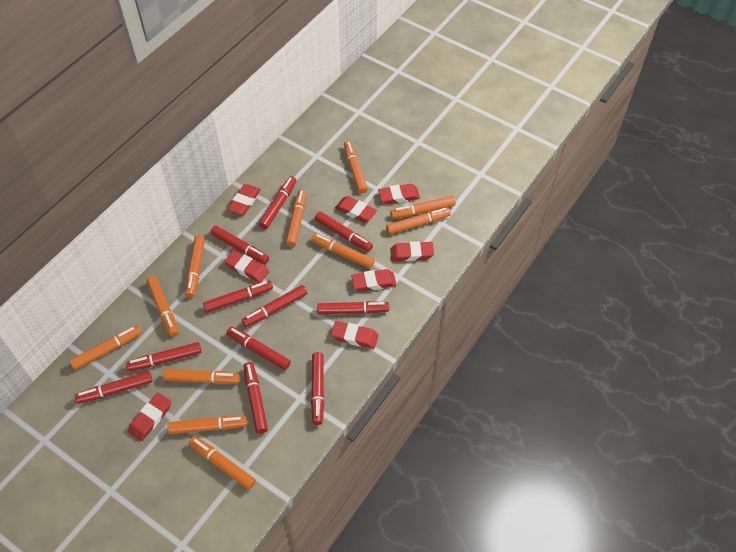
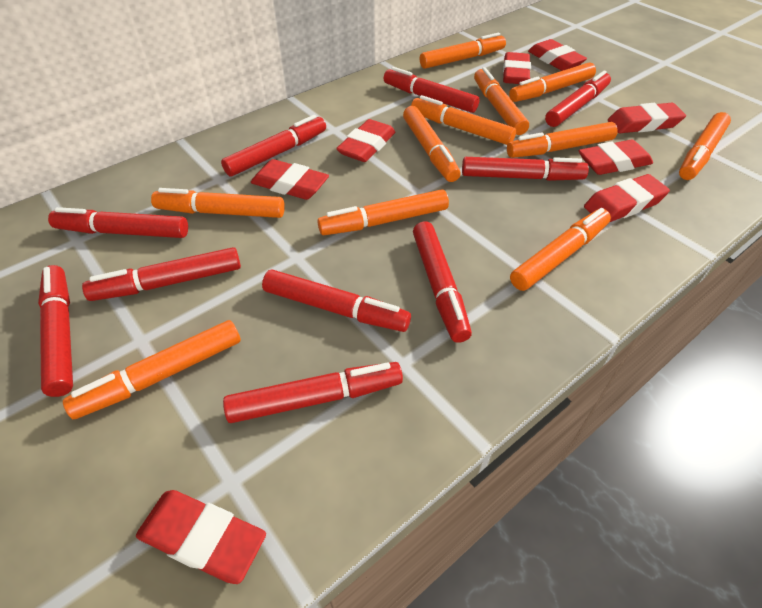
red marker: [74,371,153,404] [126,342,202,371] [203,281,273,313] [210,226,269,264] [226,327,291,370] [242,285,307,327] [244,362,268,434] [259,176,297,229] [311,352,324,425] [315,212,373,252] [317,301,389,314] = 11 -> [38,265,73,397] [48,207,188,238] [82,247,241,301] [221,115,326,177] [223,362,403,423] [262,270,411,332] [384,67,479,113] [413,222,472,343] [462,157,589,181] [545,71,611,127] = 10

